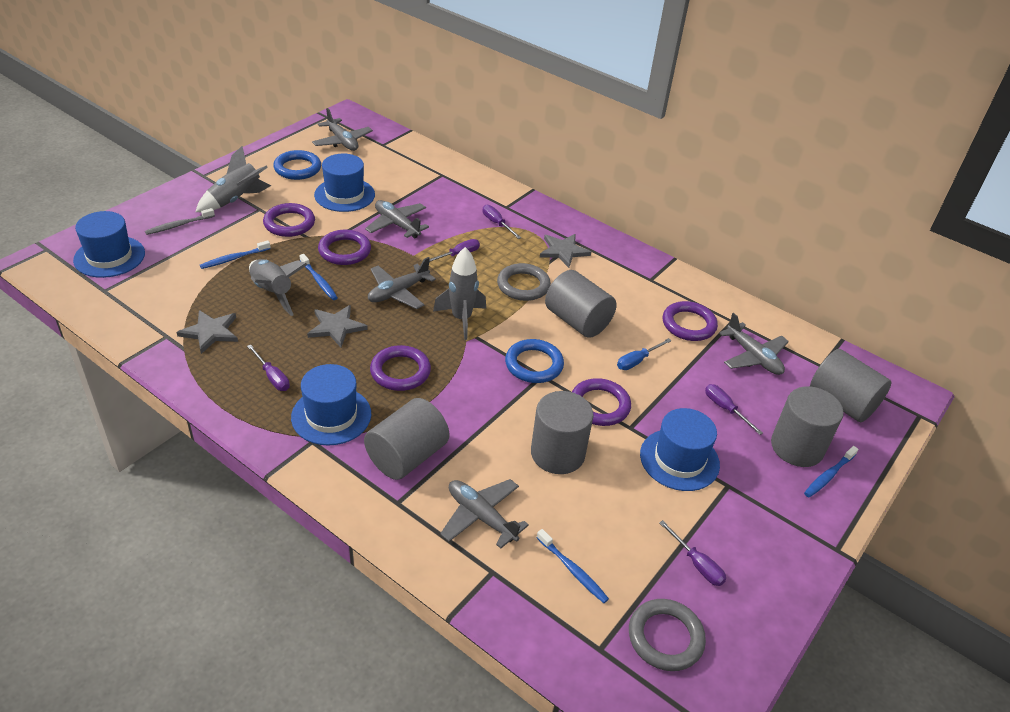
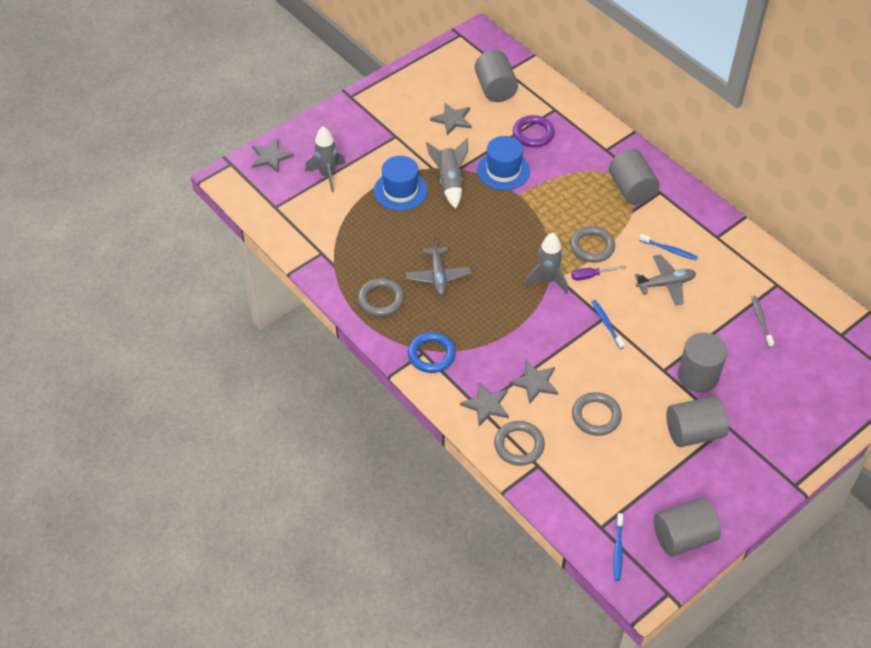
blue hat: [73,211,145,278] [291,364,371,446] [314,154,375,212] [640,408,720,491] = 4 -> [374,156,428,211] [477,136,530,190] = 2
blue ring: [273,150,321,180] [505,339,564,383] = 2 -> [408,332,456,373] = 1
blue screwdriver: [617,338,672,370] = 1 -> none = 0
blue toothbrush: [200,240,271,269] [299,254,338,300] [536,529,609,603] [804,446,858,497] = 4 -> [592,300,625,349] [613,513,623,581] [639,234,698,260] = 3
grey plane: [312,108,373,151] [365,200,429,238] [368,257,436,309] [440,479,529,549] [719,313,789,375] = 5 -> [406,237,471,296] [635,254,696,306] = 2
grey ring: [497,263,551,301] [629,599,706,671] = 2 -> [358,278,404,317] [494,421,545,466] [570,226,615,263] [572,392,622,436] = 4
grey star: [176,310,238,354] [307,305,368,347] [540,234,591,268] = 3 -> [252,139,294,172] [430,103,472,135] [460,382,509,426] [509,360,558,404] = 4
purple ring: [263,203,315,237] [318,230,371,265] [370,345,431,391] [572,378,631,426] [663,301,718,341] = 5 -> [513,115,555,147] = 1
purple screwdriver: [247,344,290,391] [429,239,480,262] [483,205,521,239] [659,520,726,586] [705,384,763,435] = 5 -> [571,265,626,281] = 1

